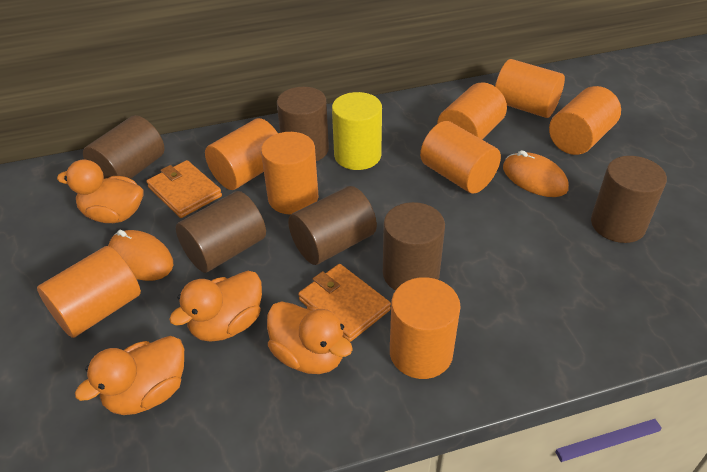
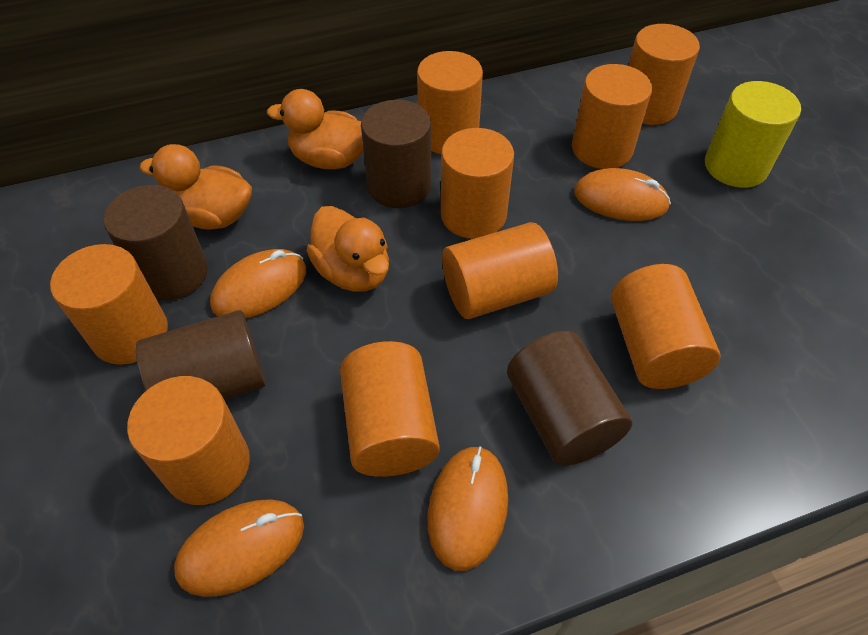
brown cylinder: [83,115,165,179] [176,191,266,273] [277,87,329,161] [288,186,377,265] [383,202,445,291] [591,156,667,243] = 6 -> [103,185,208,301] [136,310,266,400] [361,100,431,208] [507,331,632,466] = 4
orange cylinder: [37,246,141,338] [205,118,278,190] [261,132,318,215] [390,277,461,379] [420,121,501,194] [437,82,507,140] [495,59,565,118] [549,86,621,155] = 8 -> [50,244,168,365] [127,376,250,505] [340,341,440,477] [417,51,483,154] [441,128,514,239] [442,222,558,319] [572,64,652,169] [611,264,721,389] [628,24,700,125] = 9
orange duck: [57,159,143,223] [75,336,184,415] [169,271,262,342] [267,302,353,374] = 4 -> [140,144,252,229] [267,89,363,169] [306,206,389,292] = 3
orange mouse: [108,230,173,281] [503,150,569,197] = 2 -> [174,499,304,597] [210,249,306,318] [428,446,508,571] [574,168,671,221] = 4
orange wallet: [146,160,222,218] [298,264,391,342] = 2 -> none = 0

